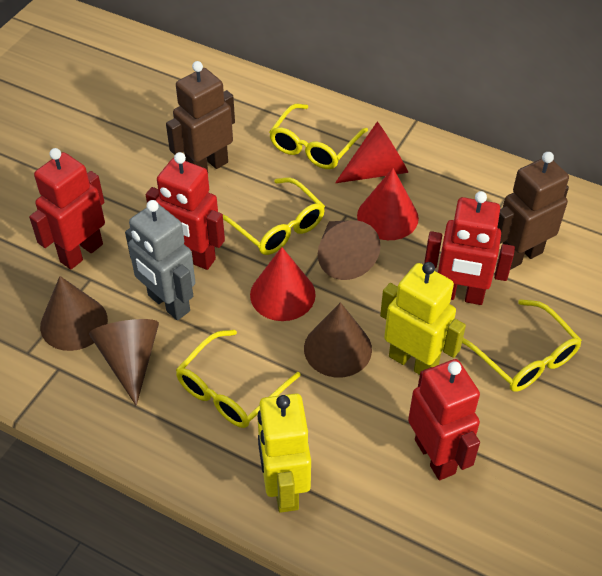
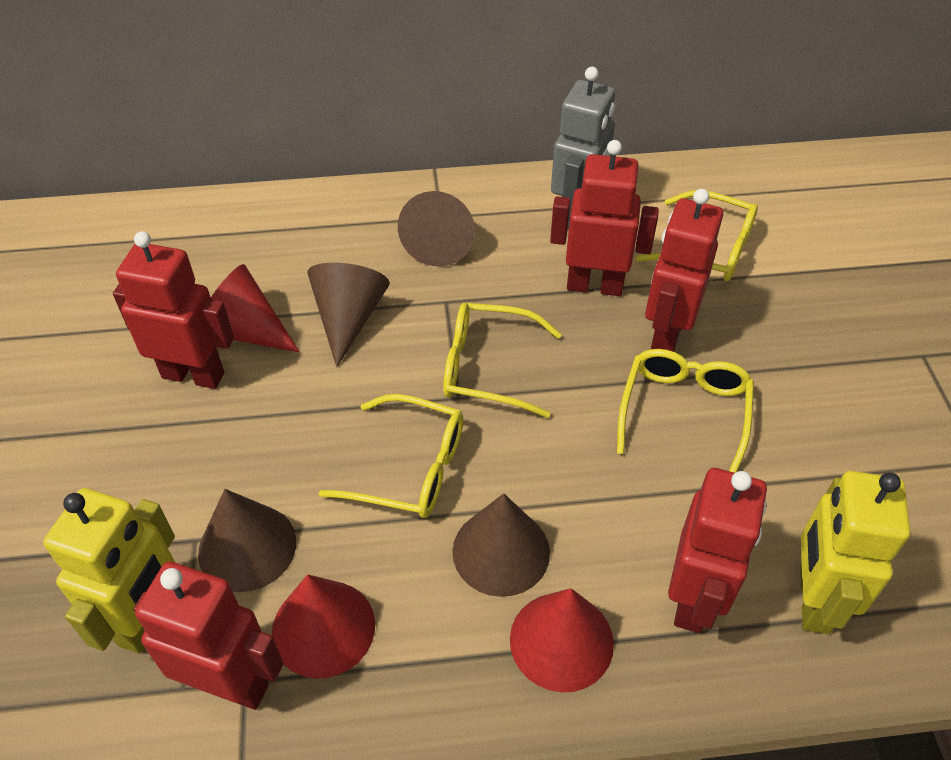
brown robot: [166,61,235,171] [497,152,569,270] = 2 -> none = 0
red robot: [29,148,105,269] [146,152,225,270] [408,359,480,480] [424,191,515,305] = 4 -> [113,231,234,389] [134,561,283,710] [550,140,659,296] [645,189,723,352] [668,468,767,633] = 5

